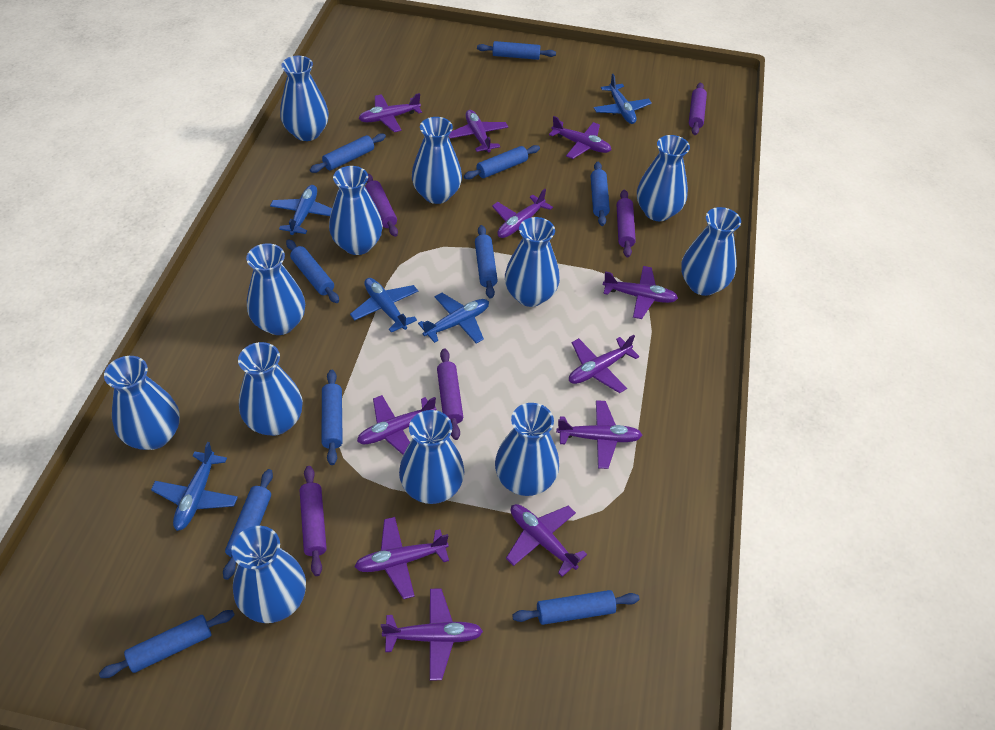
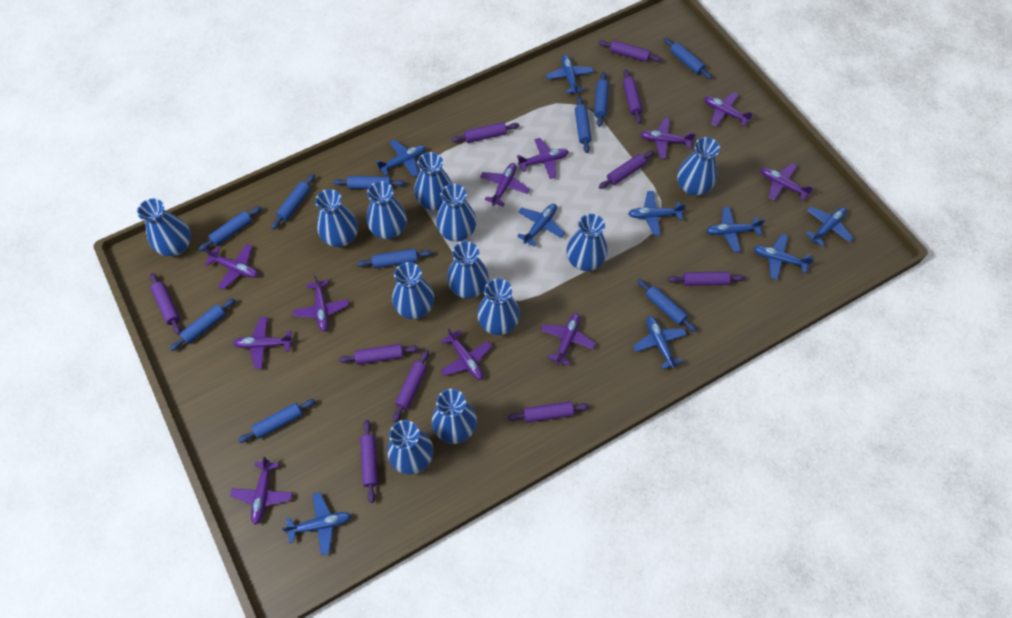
blue plane: [151,442,238,531] [270,185,332,235] [350,278,418,333] [418,293,489,344] [594,74,652,124] = 5 -> [282,492,351,555] [376,139,426,177] [517,204,565,247] [546,55,593,94] [628,191,686,236] [633,316,687,369] [706,207,765,252] [754,234,814,280] [805,206,854,246] = 9
purple rolling pin: [300,466,327,576] [365,173,398,237] [437,349,463,440] [617,190,636,258] [689,83,707,135] = 5 -> [150,273,181,335] [339,344,419,365] [360,420,378,503] [393,350,429,422] [451,122,519,143] [508,401,589,423] [598,40,662,62] [599,150,654,189] [623,69,642,124] [668,271,745,286] = 10

